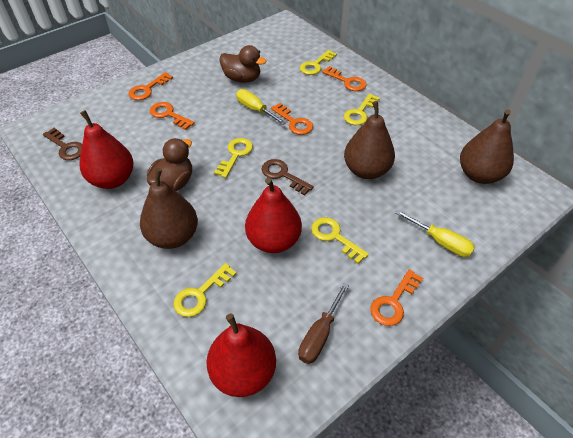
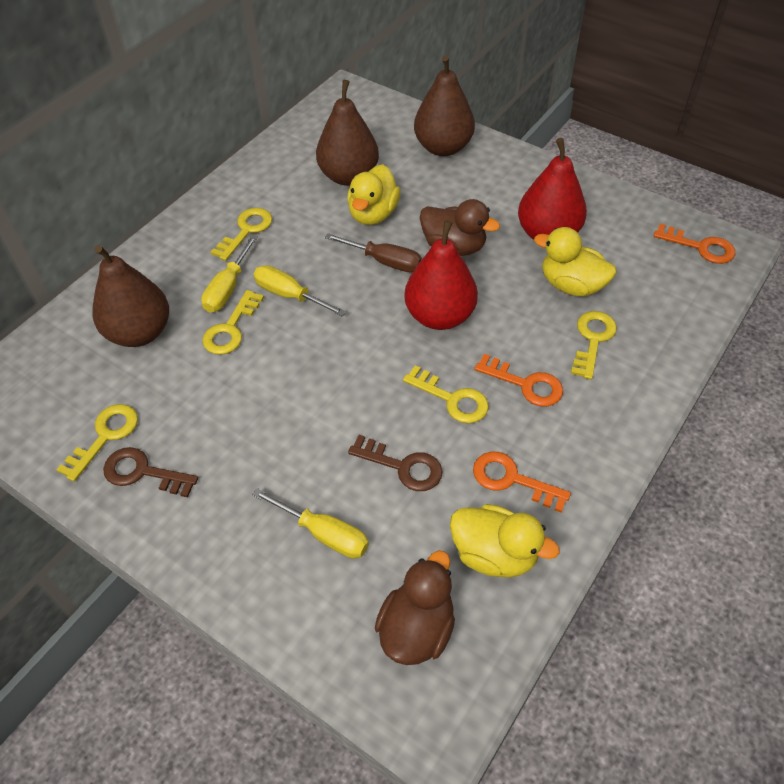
orange key: [128,72,173,100] [150,102,195,130] [271,103,313,135] [322,66,367,91] [370,269,423,326] = 5 -> [473,451,571,513] [474,354,563,407] [654,223,735,264] = 3
red pear: [79,110,133,189] [206,313,276,397] [245,177,302,253] = 3 -> [404,220,478,330] [518,138,587,240] = 2
yellow duck: none = 0 -> [347,164,401,225] [450,504,560,578] [534,227,616,296] = 3
yellow screwdriver: [236,89,286,125] [395,210,475,257] = 2 -> [201,235,258,312] [252,488,369,559] [253,265,346,316] = 3

